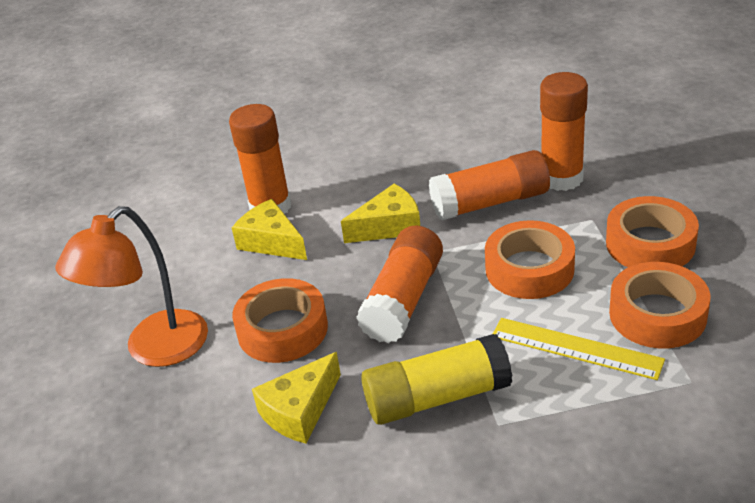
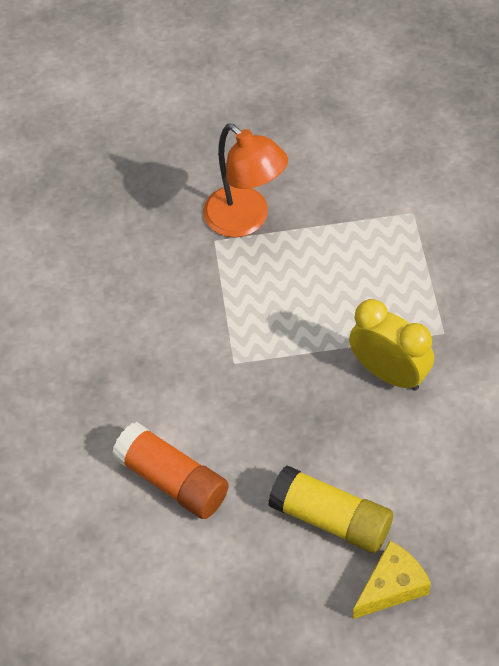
orange glue stick: [229,104,291,214] [356,226,443,343] [429,150,550,220] [540,72,588,191] = 4 -> [112,422,229,519] = 1
orange tape: [232,278,328,363] [485,220,575,299] [606,196,699,267] [609,262,710,349] = 4 -> none = 0
yellow cheese: [232,199,307,260] [252,352,341,444] [341,184,420,243] = 3 -> [353,541,431,619] = 1
yellow clock: none = 0 -> [349,299,434,391] = 1
yellow ruler: [493,318,665,380] = 1 -> none = 0

